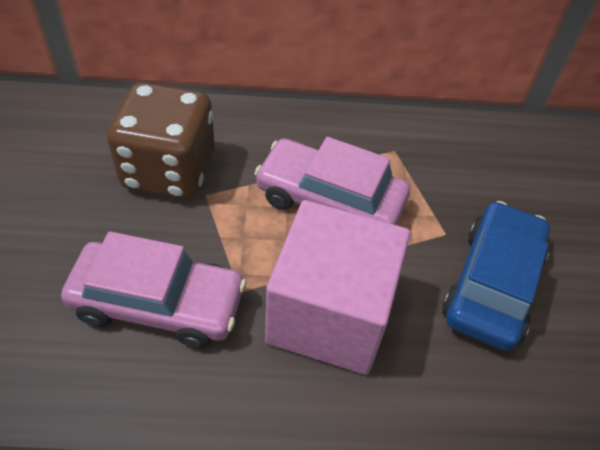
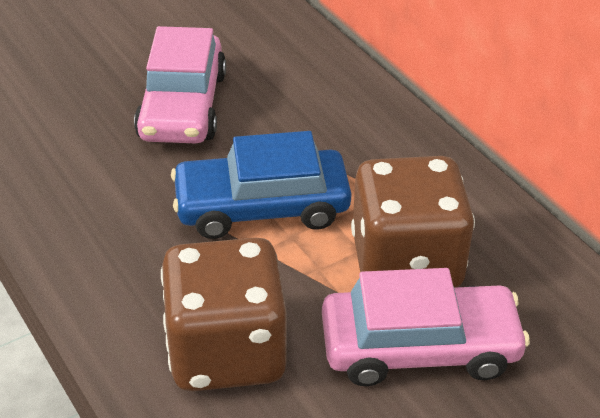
brown dice: [107,82,215,199] = 1 -> [161,238,286,391] [351,156,475,288] = 2
pink cube: [265,200,410,375] = 1 -> none = 0

